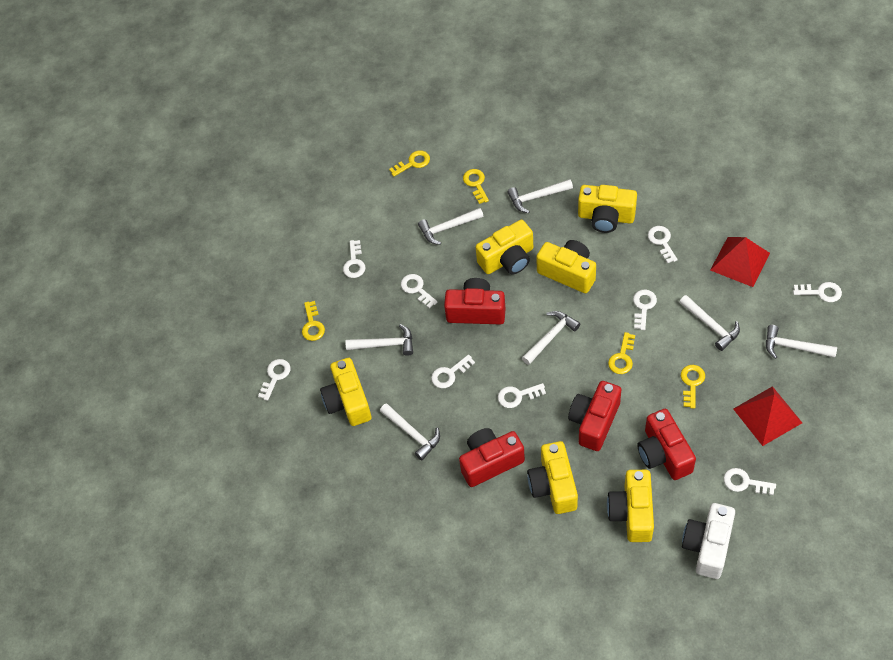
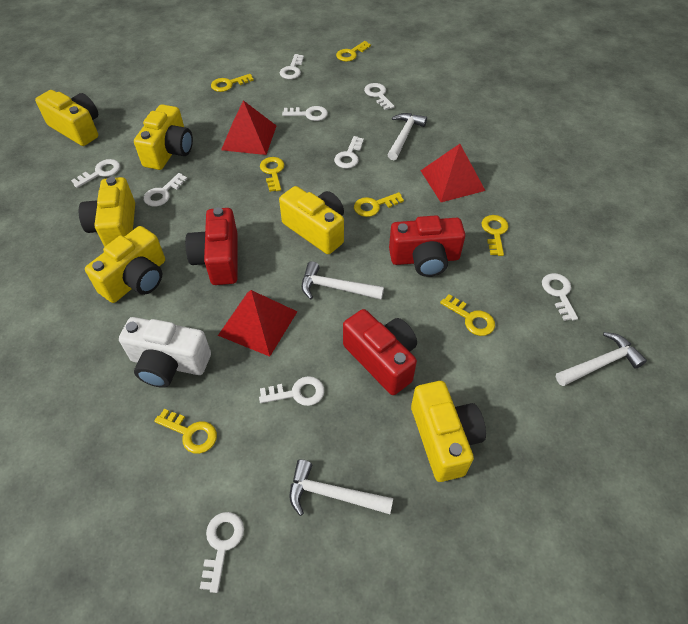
red camera: [444,278,506,324] [459,428,525,487] [568,381,621,451] [637,409,696,480] = 4 -> [185,207,238,285] [343,309,417,395] [389,216,465,277] = 3
red pyramid: [710,237,770,287] [733,386,802,446] = 2 -> [218,290,298,357] [221,100,276,155] [420,144,486,202] = 3
white hammer: [345,324,413,356] [380,403,440,460] [418,208,483,245] [507,179,573,213] [522,311,580,365] [679,295,740,351] [766,325,837,359] = 7 -> [289,459,393,516] [301,261,384,300] [387,113,427,160] [556,332,647,386] = 4
yellow key: [302,301,325,341] [389,150,430,177] [463,169,489,204] [608,332,635,374] [681,365,705,409] = 5 -> [154,409,217,454] [211,74,254,92] [260,157,284,192] [336,41,371,62] [354,192,404,217] [440,294,495,336] [482,215,509,256] = 7

